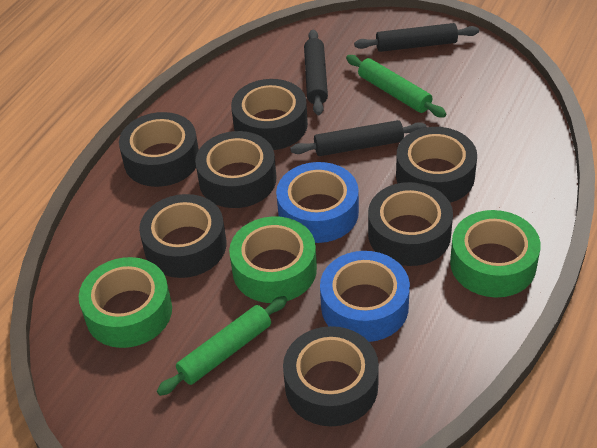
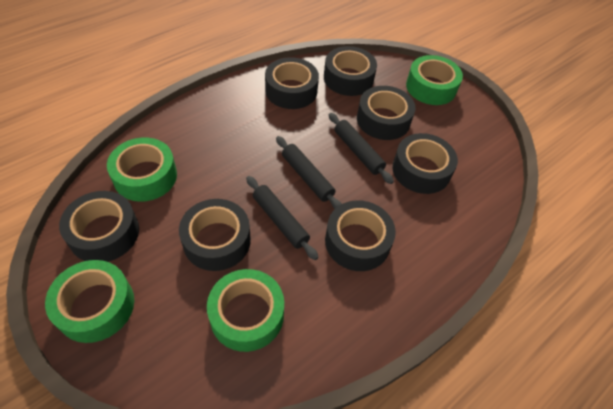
blue tape: [276,162,359,243] [320,251,410,342] = 2 -> none = 0
green rolling pin: [157,296,288,396] [346,55,446,118] = 2 -> none = 0
green tape: [79,257,172,348] [229,216,317,303] [450,210,540,297] = 3 -> [45,260,134,343] [107,137,177,202] [207,269,284,352] [406,55,463,105] = 4

